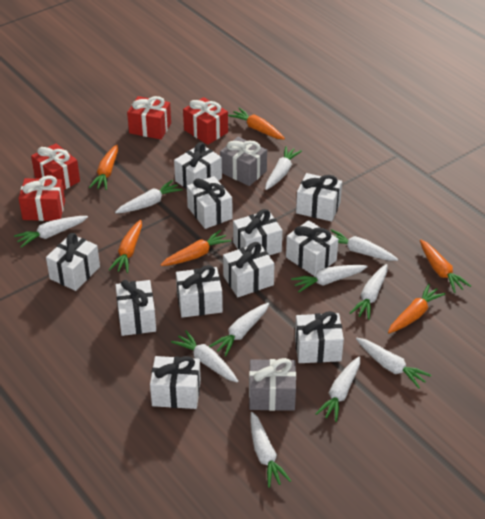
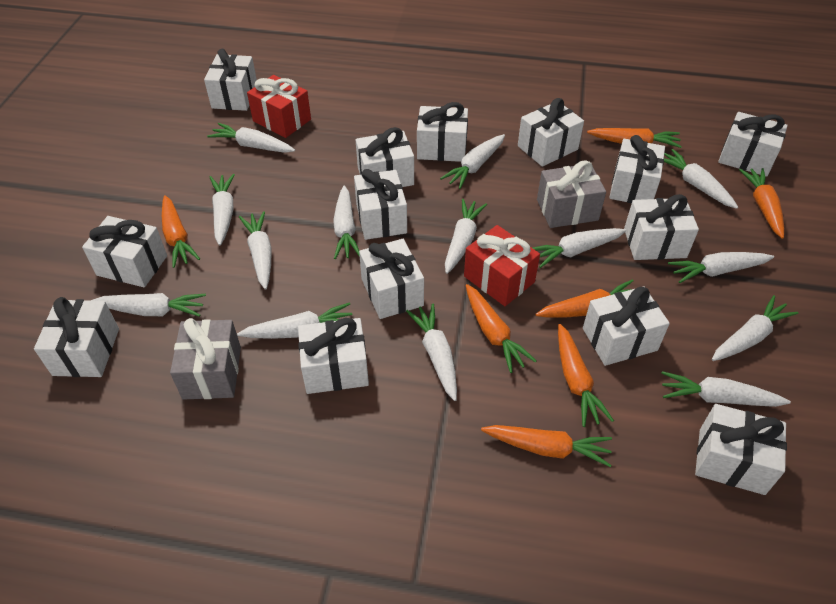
orange carrot: [89,144,118,190] [109,220,142,273] [161,230,231,266] [228,108,285,140] [388,284,445,333] [420,240,471,293] = 6 -> [162,195,200,268] [466,284,536,373] [481,425,612,467] [535,279,633,318] [558,324,614,427] [587,128,682,148] [739,168,784,239] = 7
red gift: [18,176,65,221] [31,143,80,190] [127,96,171,139] [183,97,228,145] = 4 -> [247,75,311,138] [464,225,540,306] = 2
white carrot: [14,216,88,248] [115,180,183,213] [171,330,238,382] [209,303,269,356] [250,412,291,488] [265,146,302,190] [291,265,368,292] [315,356,360,422] [331,229,398,261] [350,264,388,320] [356,338,431,388] = 11 -> [91,293,206,317] [207,123,295,153] [209,174,235,246] [237,302,353,339] [239,211,272,290] [333,185,360,259] [406,303,457,401] [440,134,505,189] [445,199,487,274] [533,228,627,268] [661,371,791,407] [664,149,738,209] [668,252,774,283] [712,295,798,361] = 14
white gift: [46,233,100,291] [116,280,156,336] [150,356,201,409] [174,142,222,189] [176,265,223,318] [187,176,233,229] [223,242,275,297] [233,209,282,256] [286,220,338,276] [295,311,344,363] [296,173,342,222] = 11 -> [34,297,119,377] [82,216,167,287] [204,49,257,111] [298,318,369,394] [354,169,407,240] [356,127,414,187] [359,239,424,319] [417,102,468,162] [518,98,584,167] [583,286,670,366] [609,135,665,203] [624,194,699,260] [695,404,787,495] [718,112,788,177] = 14

